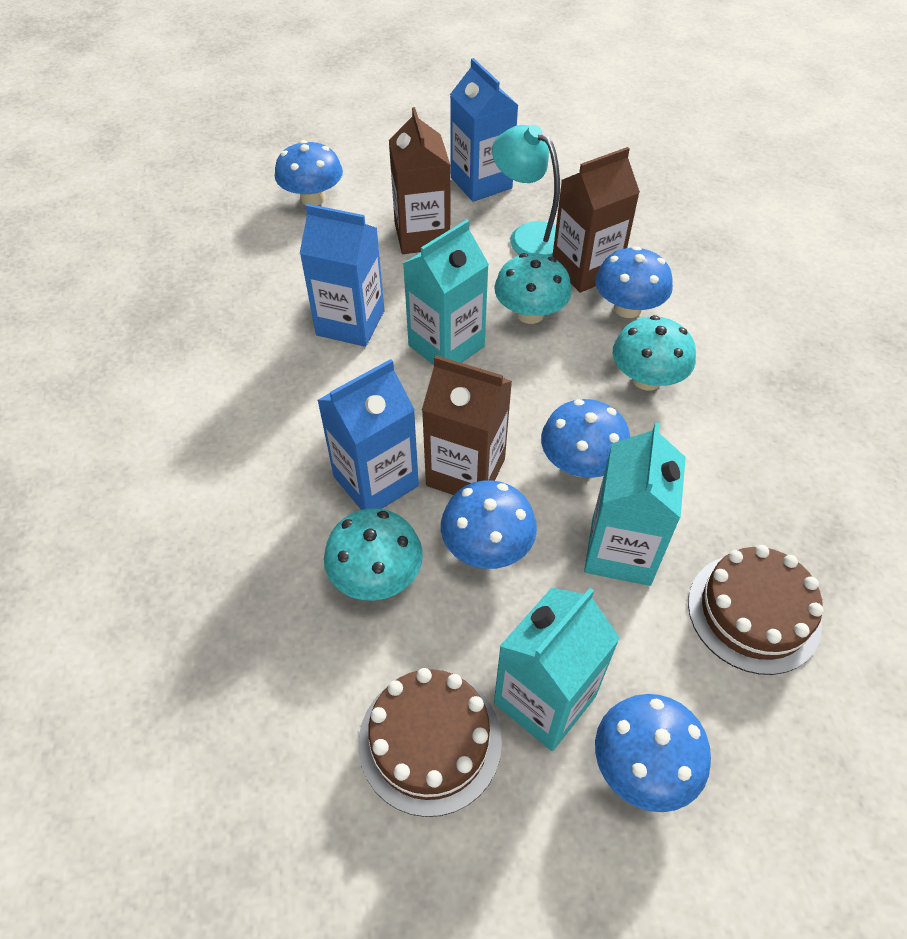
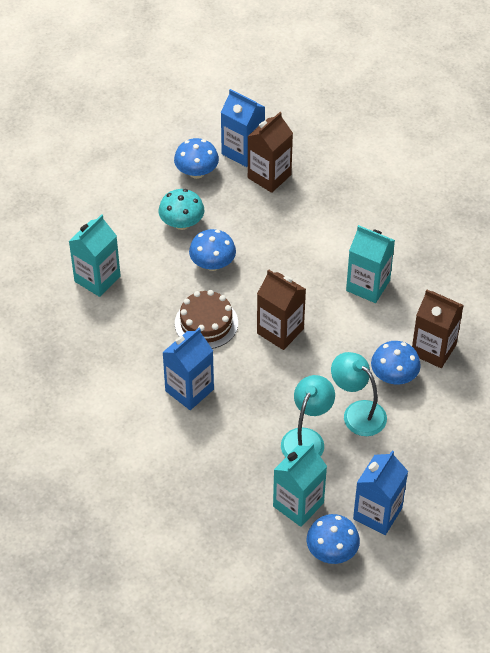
blue mushroom: [275,140,343,206] [441,480,537,569] [541,399,630,478] [595,246,673,318] [595,694,711,812] = 5 -> [174,138,219,179] [189,229,236,271] [307,514,360,564] [371,341,421,385] = 4
brown cake: [359,668,502,817] [688,545,824,675] = 2 -> [175,290,238,349] = 1
turquoise lamp: [492,125,560,257] = 1 -> [281,375,335,457] [331,352,387,436] = 2
turquoise mushroom: [324,508,423,601] [495,253,572,324] [613,315,696,391] = 3 -> [158,189,204,230] = 1

